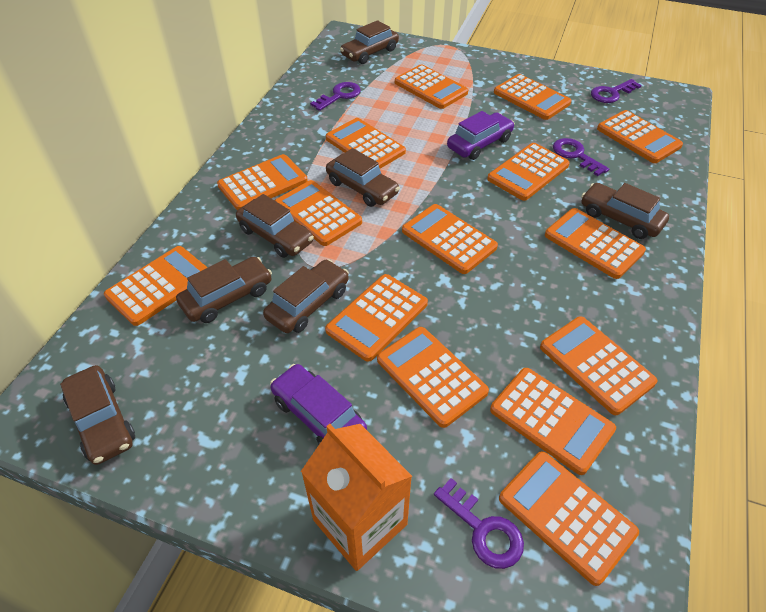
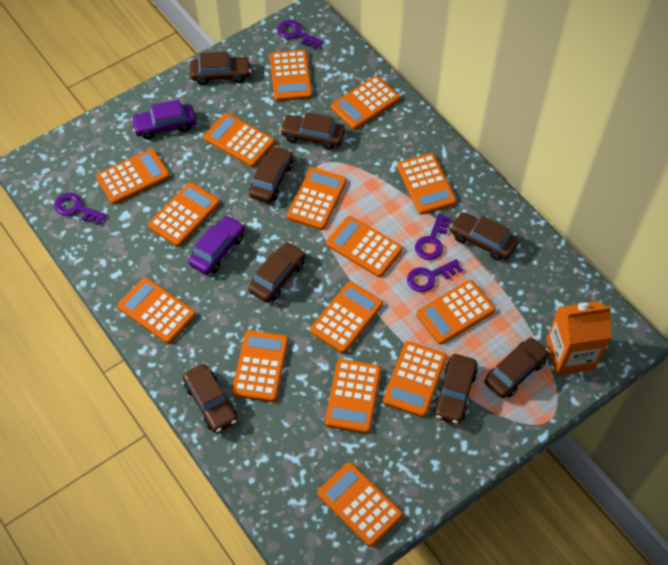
brown car: [60,365,135,465] [176,257,272,323] [236,194,314,258] [263,259,349,333] [326,148,400,207] [340,20,399,64] [581,183,669,239] = 7 -> [183,364,237,433] [190,52,251,85] [248,242,305,302] [249,146,293,203] [280,112,345,150] [433,354,477,424] [450,212,518,261] [485,337,549,398] = 8

